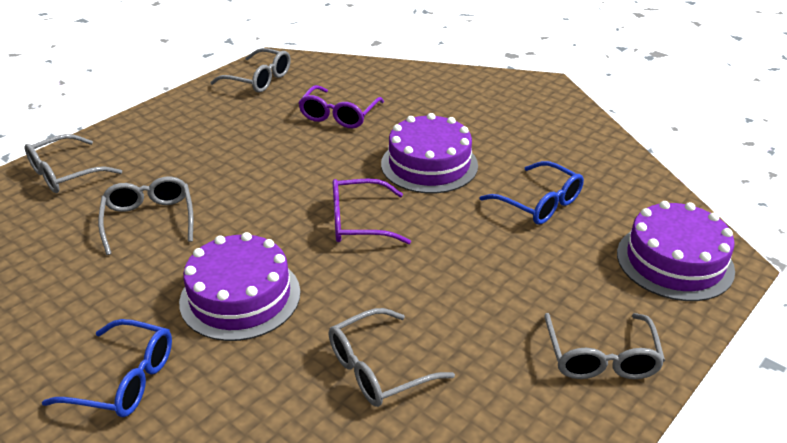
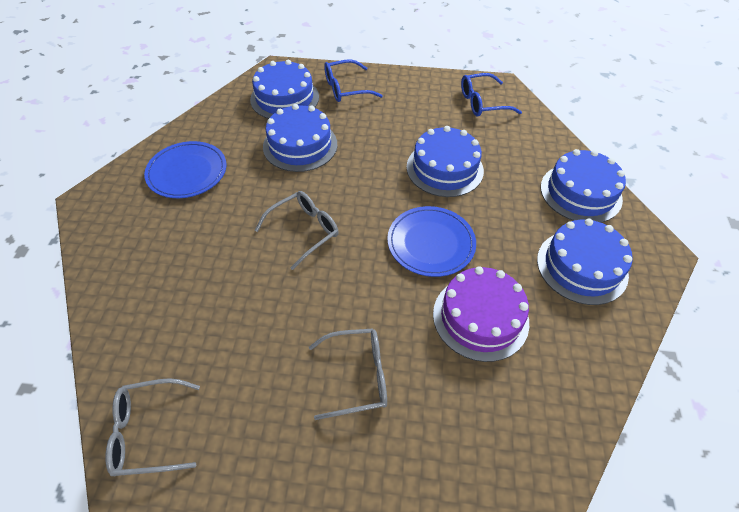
blue cake: none = 0 -> [250,60,319,119] [263,104,337,172] [406,126,484,197] [537,219,633,305] [541,149,626,223] = 5
blue plate: none = 0 -> [144,141,227,198] [387,206,476,277] = 2
grey glasses: [24,134,122,193] [98,176,193,255] [210,48,291,93] [329,308,455,407] [544,313,665,379] = 5 -> [105,378,200,476] [255,191,339,270] [309,328,387,420] = 3
purple cake: [179,232,300,341] [381,113,478,193] [617,201,735,301] = 3 -> [433,266,529,362] = 1
purple glasses: [298,85,384,128] [333,178,411,244] = 2 -> none = 0

